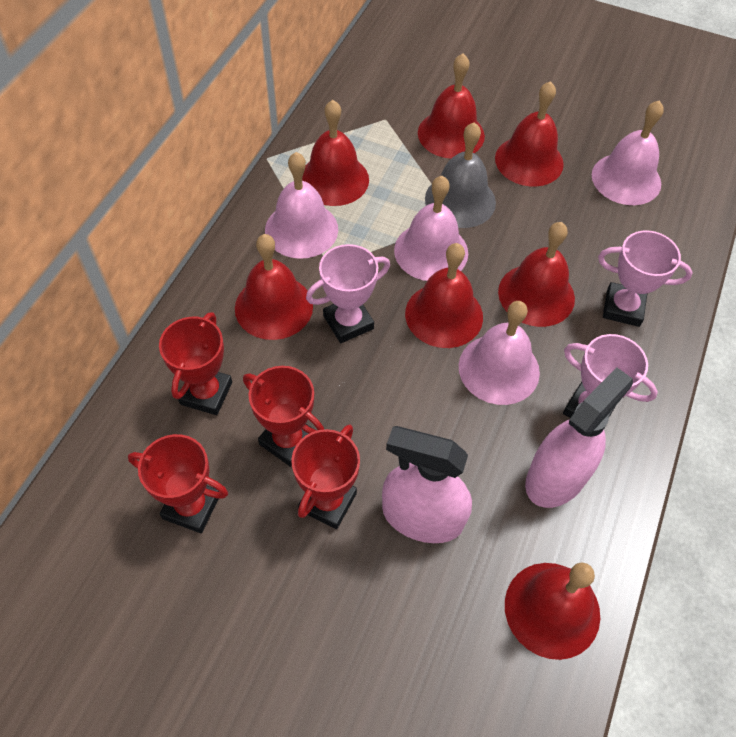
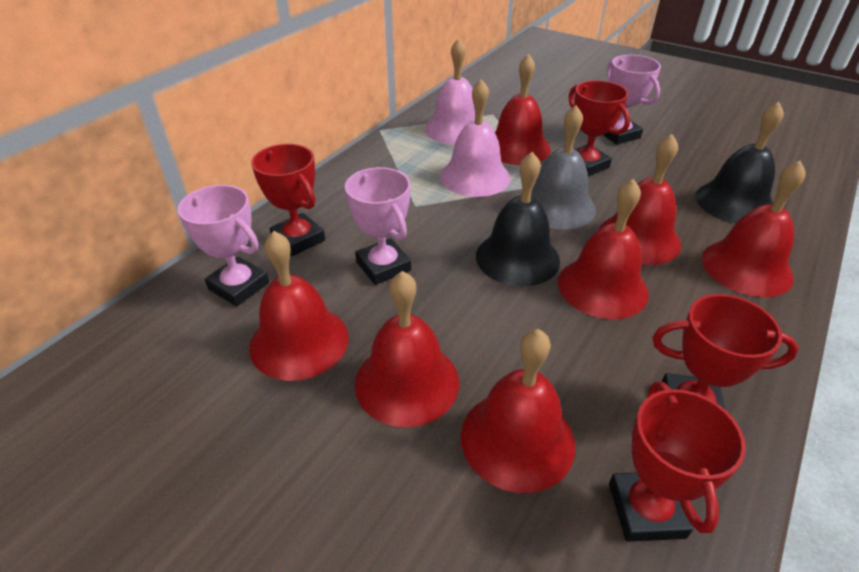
black bell: none = 0 -> [476,152,560,286] [695,102,784,224] = 2
pink bell: [265,152,338,259] [394,176,468,281] [459,301,540,405] [592,100,664,205] = 4 -> [425,38,475,145] [440,79,510,197] = 2
pink spray bottle: [382,426,472,543] [525,367,633,508] = 2 -> none = 0

